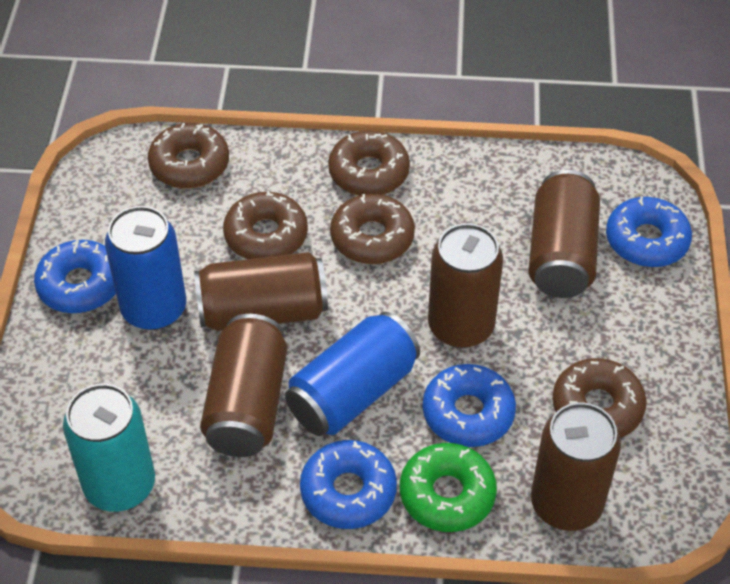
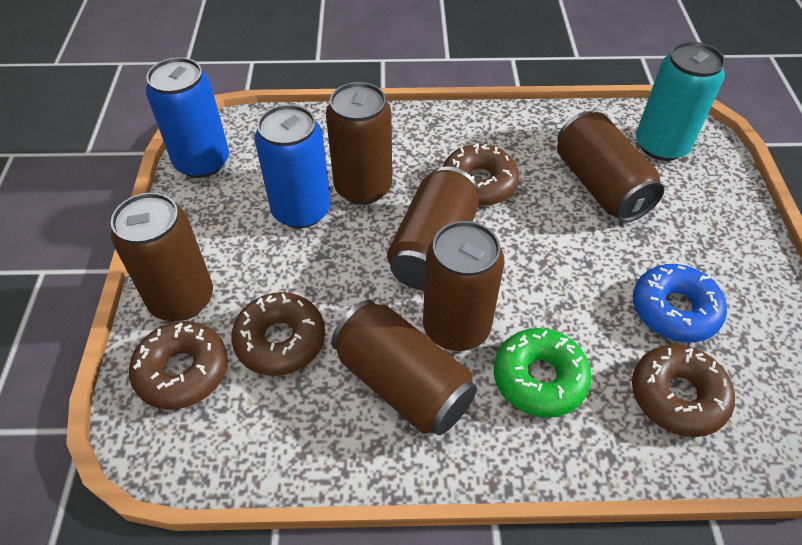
blue donut: [34,240,116,313] [300,440,397,529] [423,364,516,447] [606,196,692,267] = 4 -> [633,264,727,343] = 1
brown can: [194,252,328,331] [200,314,287,457] [428,223,503,348] [528,170,600,298] [531,402,621,531] = 5 -> [111,192,213,321] [326,82,392,205] [331,300,477,435] [387,166,479,290] [423,221,504,351] [557,111,665,222] = 6
brown donut: [148,123,229,189] [223,191,308,259] [328,130,410,196] [330,194,415,264] [553,358,646,438] = 5 -> [129,321,228,410] [231,292,325,376] [443,143,520,206] [632,344,735,437] = 4

